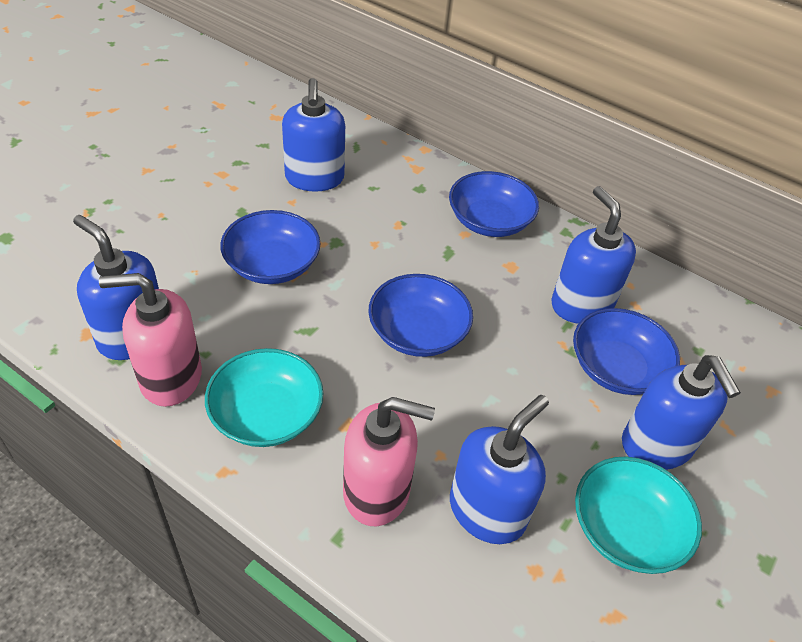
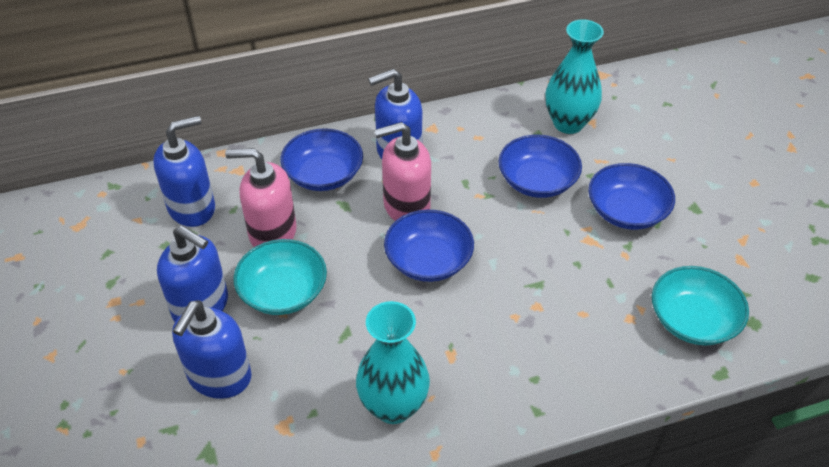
blue soap dispenser: [73,215,159,360] [282,78,345,192] [450,395,549,544] [551,186,636,324] [622,355,741,470] = 5 -> [153,116,215,227] [157,225,228,322] [172,300,252,399] [368,69,422,159] = 4
turquoise vase: none = 0 -> [356,301,430,424] [545,19,604,134] = 2

